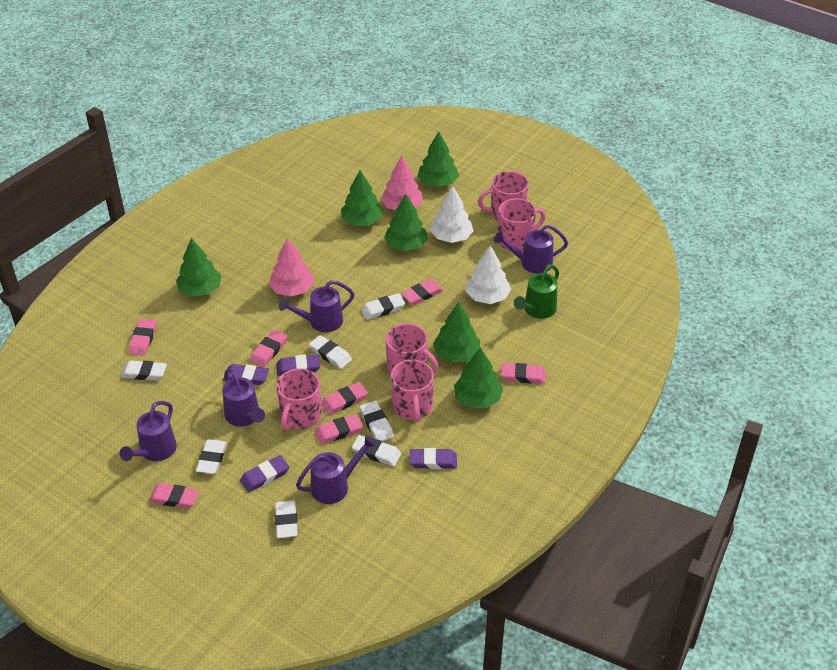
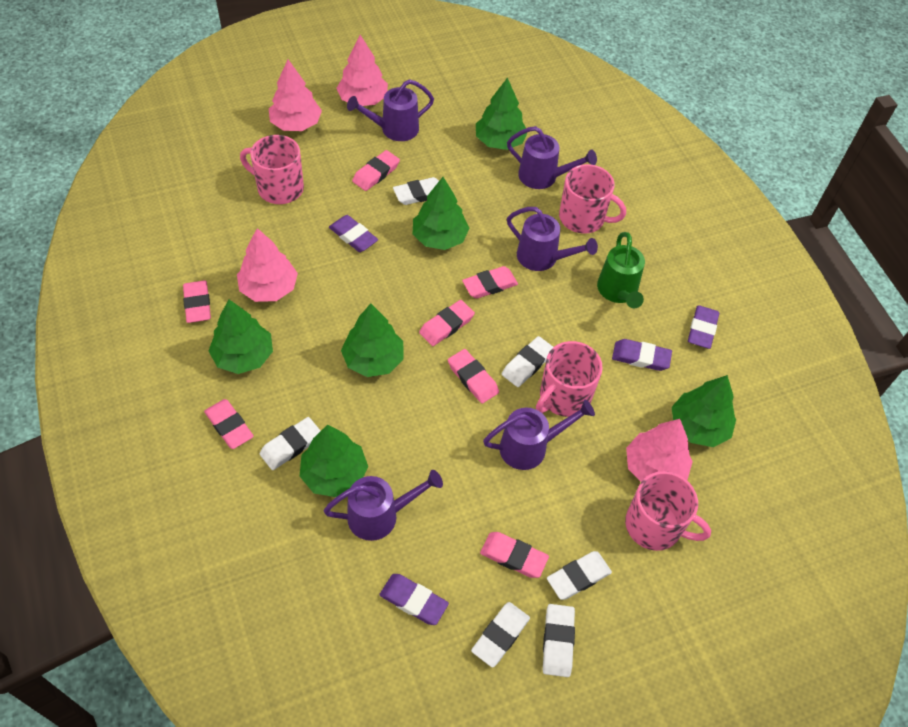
pink mug: [276,368,322,430] [386,323,438,376] [391,360,434,422] [478,171,529,220] [498,198,546,251] = 5 -> [240,135,304,204] [536,341,603,417] [559,164,626,234] [625,471,711,551] = 4
pink tree: [269,238,314,297] [381,156,423,210] = 2 -> [237,228,298,302] [269,59,322,131] [336,35,388,106] [626,419,693,482] = 4
white eraser: [121,361,167,380] [196,439,227,474] [275,500,298,538] [309,335,352,369] [352,435,401,466] [360,401,394,441] [361,293,405,320] = 7 -> [260,417,321,470] [393,177,439,205] [471,602,530,668] [502,336,553,387] [543,604,575,677] [547,551,612,600] = 6
white tree: [430,186,474,243] [466,245,511,304] = 2 -> none = 0

